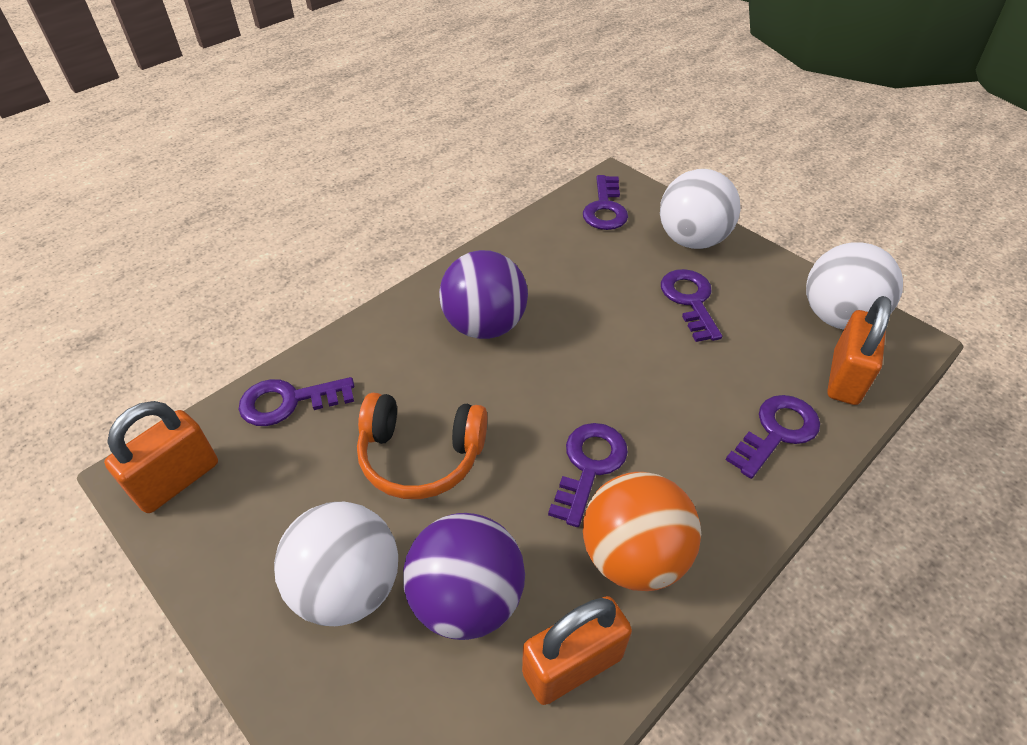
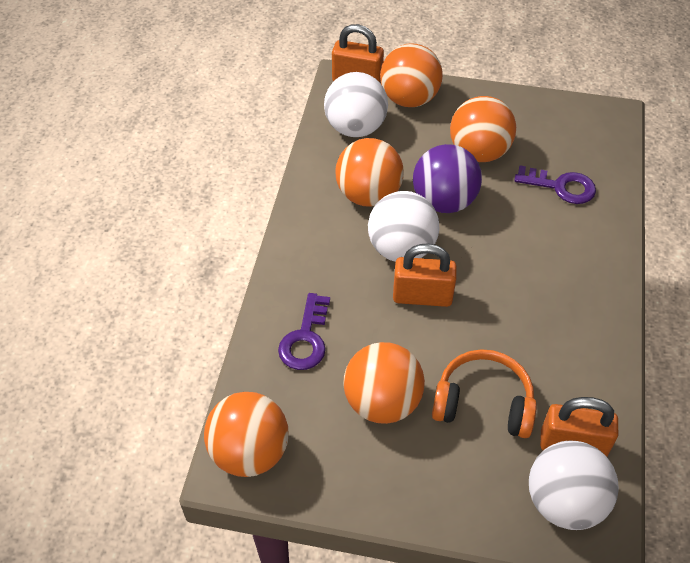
orange ball: [583,472,701,591] = 1 -> [204,392,289,477] [335,138,404,207] [343,342,425,424] [380,43,443,107] [450,96,516,162] = 5
purple ball: [403,513,525,640] [439,250,528,339] = 2 -> [413,144,482,213] = 1
purple key: [238,377,354,426] [548,423,628,527] [583,175,628,230] [661,269,722,342] [725,395,820,479] = 5 -> [278,293,330,370] [514,166,596,204] = 2

